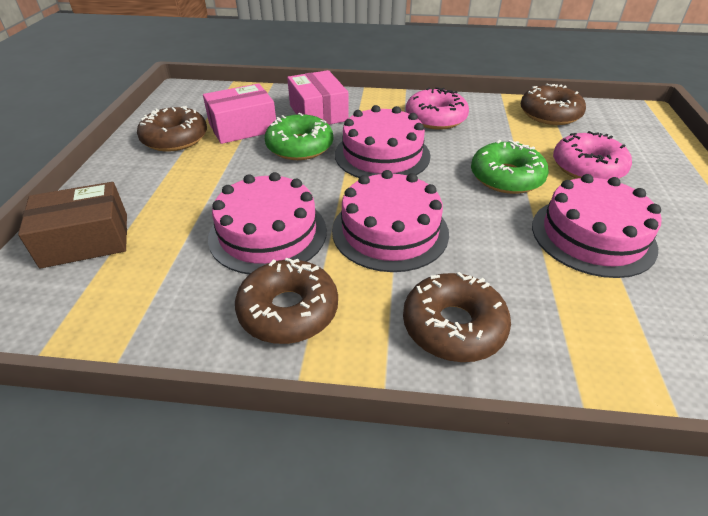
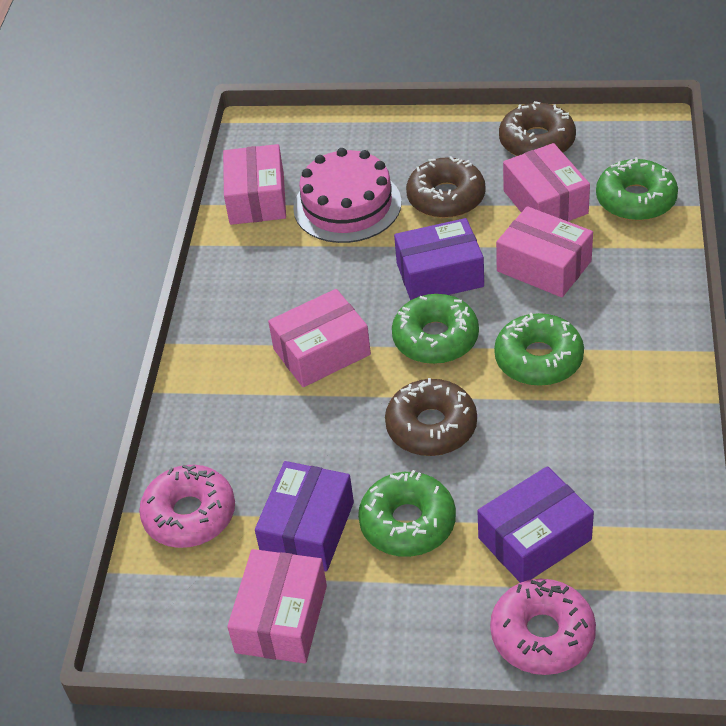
brown box: [18,182,127,269] = 1 -> none = 0
brown donut: [137,106,207,151] [235,258,338,344] [403,272,511,362] [520,84,586,125] = 4 -> [385,378,477,456] [406,156,486,218] [499,101,576,156] = 3
green donut: [265,113,333,160] [471,140,549,194] = 2 -> [358,470,456,557] [392,294,479,364] [494,313,584,386] [596,157,678,221] = 4
pink box: [203,83,276,144] [287,70,349,125] = 2 -> [223,144,286,225] [227,549,327,664] [268,289,371,387] [496,206,593,297] [503,143,590,221] = 5
pink cake: [208,172,327,274] [332,170,449,272] [335,105,431,178] [532,174,661,278] = 4 -> [293,148,402,243] = 1
purple box: none = 0 -> [255,461,354,571] [394,218,484,300] [477,466,594,583] = 3

